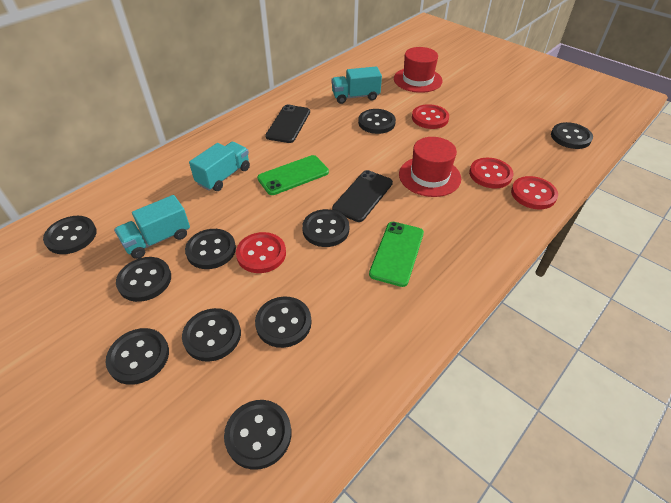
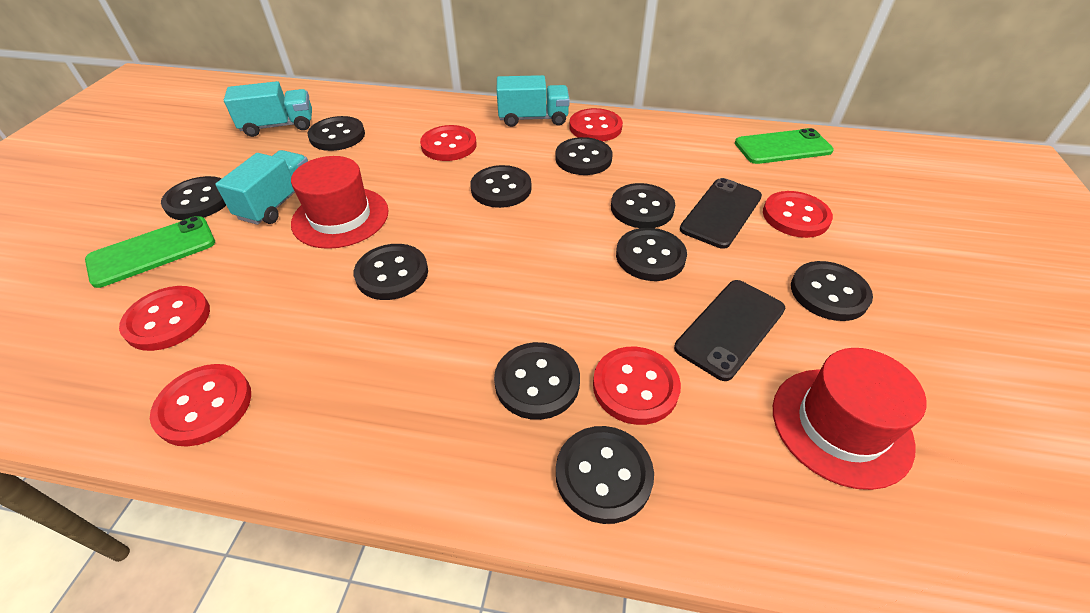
red button: [236,232,286,273] [412,104,449,129] [469,158,513,188] [511,176,558,209] = 4 -> [119,286,210,351] [150,364,251,446] [420,125,477,161] [569,108,623,141] [593,347,681,425] [763,191,833,238] = 6

